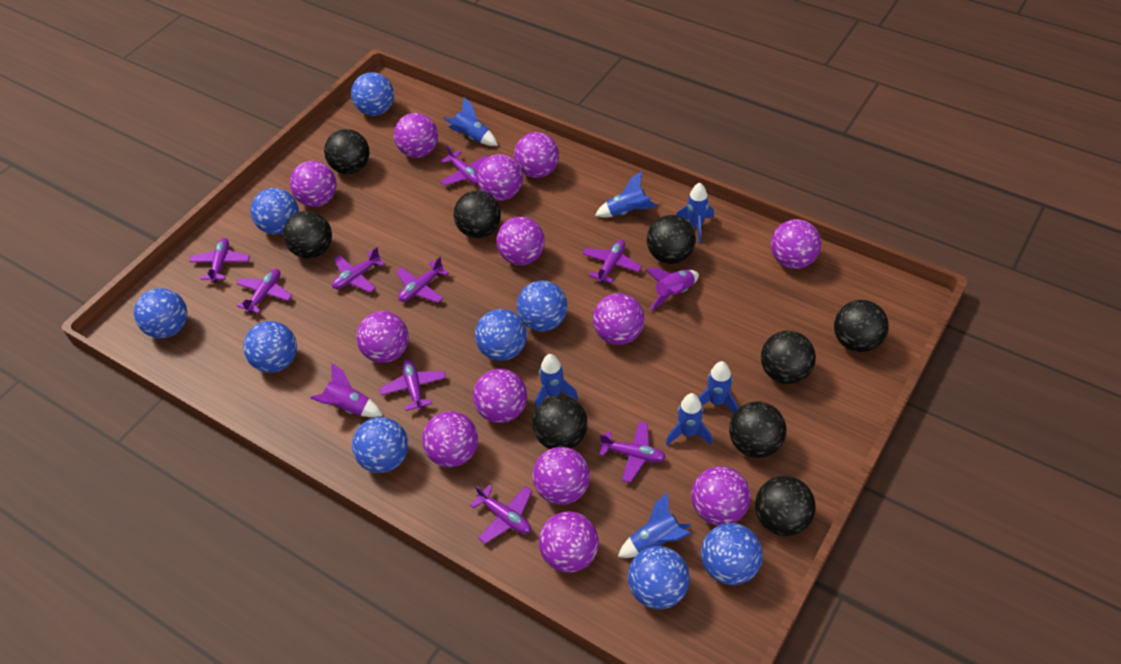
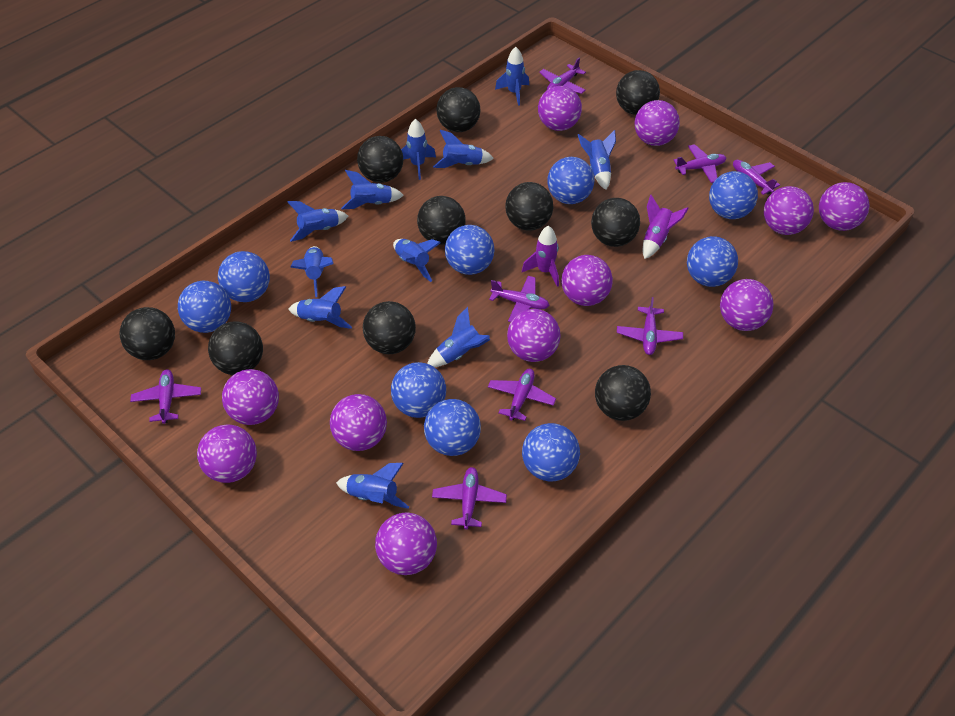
black ball: [283,211,332,259] [324,129,370,174] [453,191,501,238] [532,395,588,449] [647,215,696,264] [729,401,786,458] [755,476,816,536] [761,331,816,384] [834,300,889,352] = 9 -> [120,307,175,360] [208,321,263,375] [357,136,403,183] [363,301,416,354] [417,196,466,245] [436,87,481,132] [505,182,553,231] [591,198,640,247] [595,365,651,421] [616,70,660,115] = 10
blue rocket: [443,97,498,146] [535,354,578,410] [595,171,657,218] [618,492,691,558] [666,393,713,446] [676,182,714,243] [698,361,738,413] = 7 -> [287,201,348,242] [289,286,352,329] [290,246,334,297] [336,463,409,509] [341,170,404,209] [393,239,441,282] [401,119,436,180] [427,307,490,367] [433,130,494,168] [495,47,529,106] [578,130,616,190] = 11
purple ball: [290,161,337,207] [356,311,409,363] [394,113,438,158] [422,411,478,467] [473,369,527,423] [477,154,523,201] [496,217,545,265] [514,132,559,178] [532,447,590,505] [539,511,599,573] [593,293,645,345] [691,466,751,525] [771,219,821,269] = 13 -> [197,425,257,483] [222,369,279,425] [330,394,387,451] [375,513,437,575] [507,309,560,362] [538,86,582,131] [561,255,613,306] [635,100,680,146] [720,279,774,331] [764,186,814,235] [819,182,870,231] = 11
purple plane: [189,238,250,283] [236,269,292,313] [332,247,385,293] [379,359,446,411] [396,257,449,303] [440,145,488,186] [470,485,532,544] [582,240,642,283] [599,421,666,483] = 9 -> [130,369,201,424] [432,467,507,530] [488,369,556,421] [489,276,550,322] [539,58,586,94] [617,297,683,355] [674,144,726,183] [733,160,780,195] = 8

